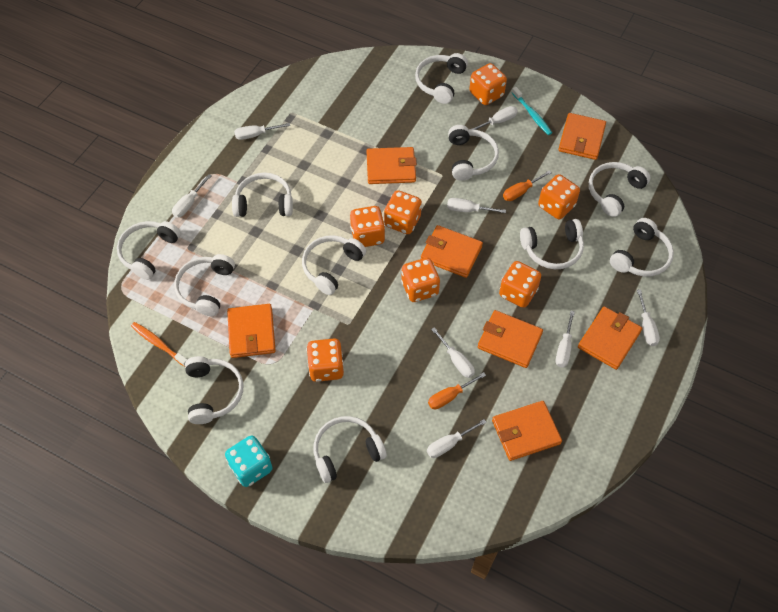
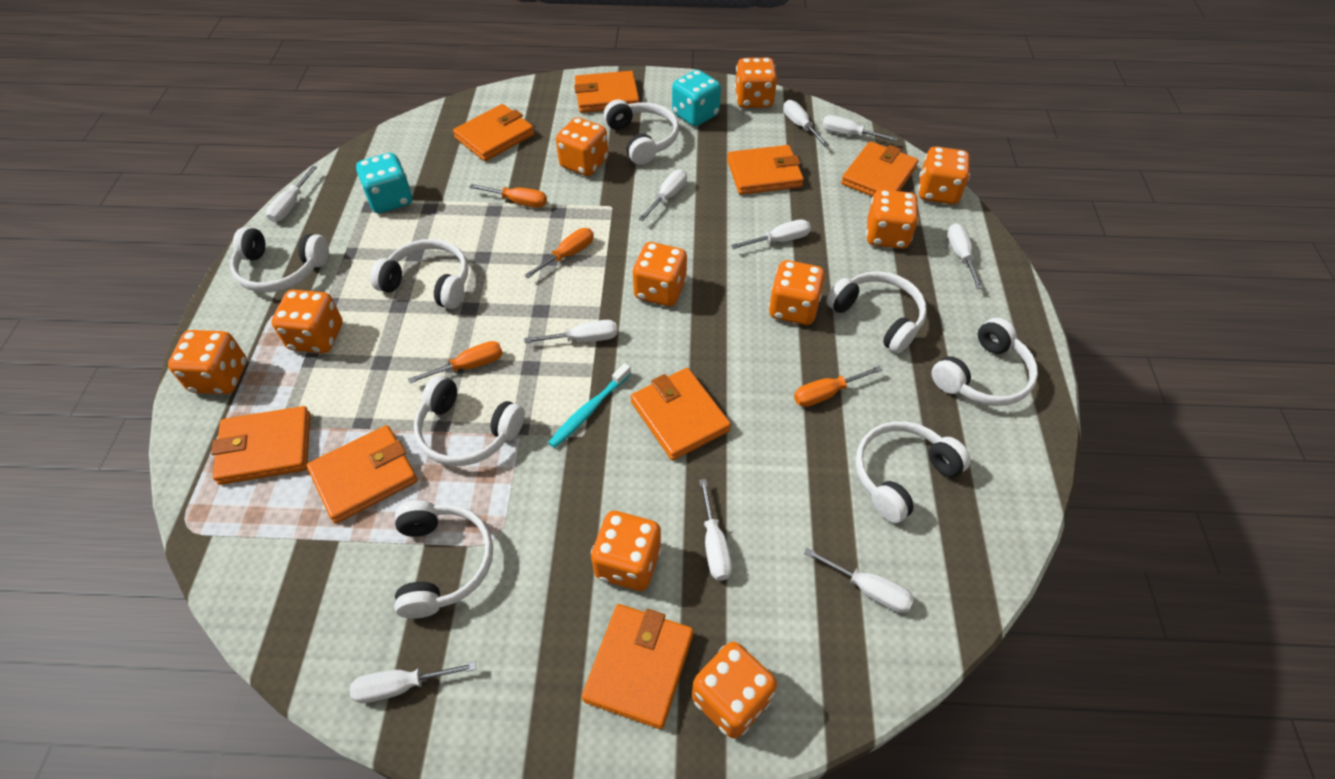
orange dice: [306,338,344,382] [350,206,385,247] [384,190,422,234] [401,258,440,302] [470,63,507,105] [499,261,541,308] [538,174,580,219] = 7 -> [168,330,247,394] [272,289,343,353] [556,117,608,176] [591,511,662,591] [632,242,687,306] [692,642,777,738] [735,58,777,108] [769,260,825,325] [866,189,919,249] [918,146,970,204] = 10
orange screwdriver: [428,372,486,409] [503,170,552,201] = 2 -> [408,341,503,383] [469,184,547,208] [524,228,594,278] [794,366,882,407] = 4
orange toothbrush: [131,322,187,367] = 1 -> none = 0
orange wallet: [227,304,276,358] [367,147,417,184] [421,225,483,278] [478,310,543,368] [492,401,562,461] [558,113,606,160] [578,306,642,370] = 7 -> [211,406,310,485] [307,425,418,524] [453,104,534,161] [574,71,639,113] [582,604,694,729] [631,368,731,460] [727,145,804,195] [841,141,919,197] = 8
turquoise dice: [225,435,273,487] = 1 -> [356,153,413,213] [672,70,721,126] = 2
white headphones: [117,221,181,280] [174,254,235,316] [185,356,244,424] [232,173,293,217] [302,235,366,295] [313,416,387,483] [415,53,468,104] [448,125,499,181] [520,219,584,269] [589,162,650,217] [610,218,674,277] = 11 -> [230,227,329,292] [370,239,468,309] [395,500,493,619] [414,376,525,466] [604,99,679,165] [826,271,927,354] [855,421,971,523] [931,318,1038,406] = 8
white screwdriver: [172,174,212,218] [234,123,290,140] [427,419,487,458] [431,327,475,378] [447,198,506,213] [472,106,518,130] [556,311,575,367] [637,289,660,346] = 8 -> [266,166,317,222] [350,662,476,703] [524,320,617,343] [639,169,687,221] [699,479,732,581] [731,219,811,249] [783,100,829,147] [804,548,914,613] [822,115,897,141] [947,223,983,289] = 10

